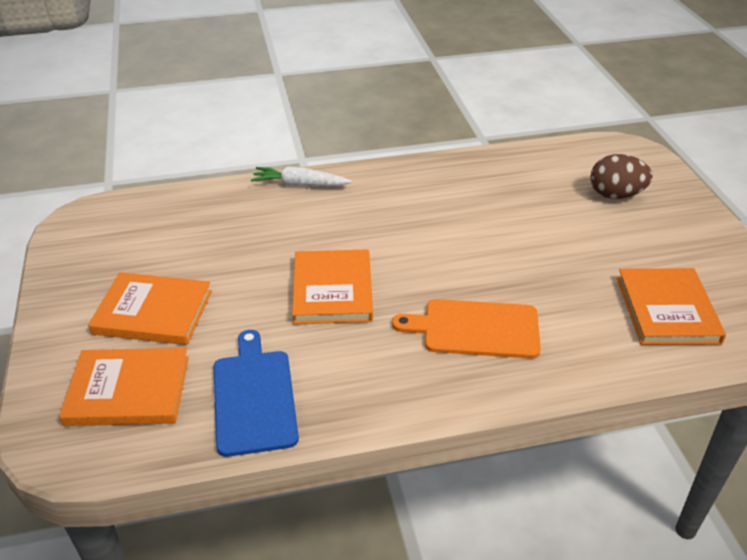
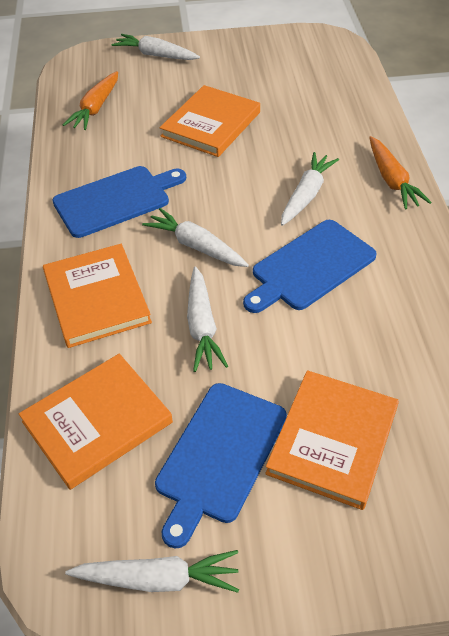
blue cutting board: [213,330,299,457] = 1 -> [52,166,186,238] [155,383,287,549] [243,220,377,313] = 3
brown egg: [590,154,653,199] = 1 -> none = 0
orange carrot: none = 0 -> [63,71,118,130] [369,136,432,210] = 2
orange cutting board: [392,299,541,359] = 1 -> none = 0
white carrot: [251,167,352,186] = 1 -> [65,550,239,593] [111,34,200,60] [142,208,249,267] [187,267,228,372] [281,152,339,226] = 5

